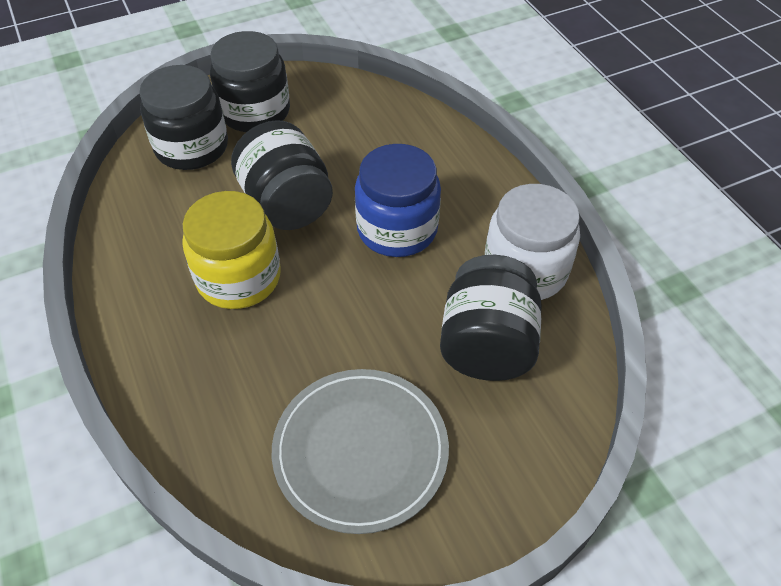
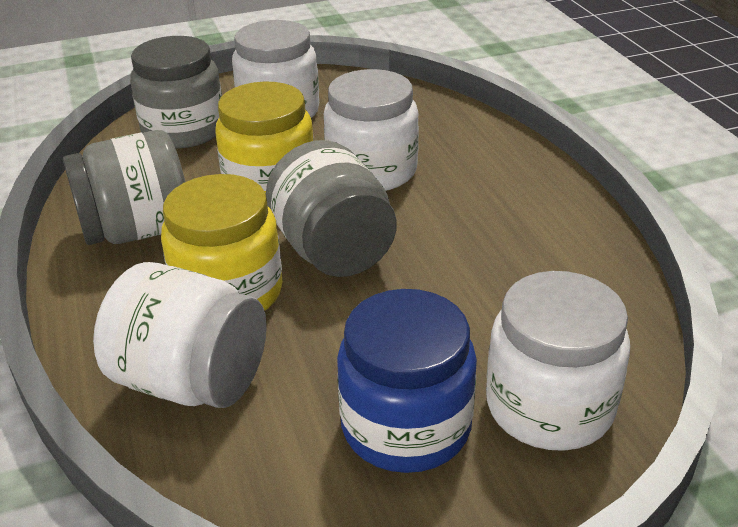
black jar: [139,65,228,170] [210,31,290,132] [231,120,333,230] [440,255,542,381] = 4 -> none = 0
grey jar: none = 0 -> [63,130,185,245] [130,36,222,148] [266,140,397,277] = 3
grey plate: [272,369,449,534] = 1 -> none = 0
white jar: [485,184,580,300] = 1 -> [93,262,267,408] [232,20,319,118] [324,69,419,191] [486,271,630,451] = 4
yellow jar: [182,191,281,309] = 1 -> [161,174,283,311] [215,82,314,193] = 2

